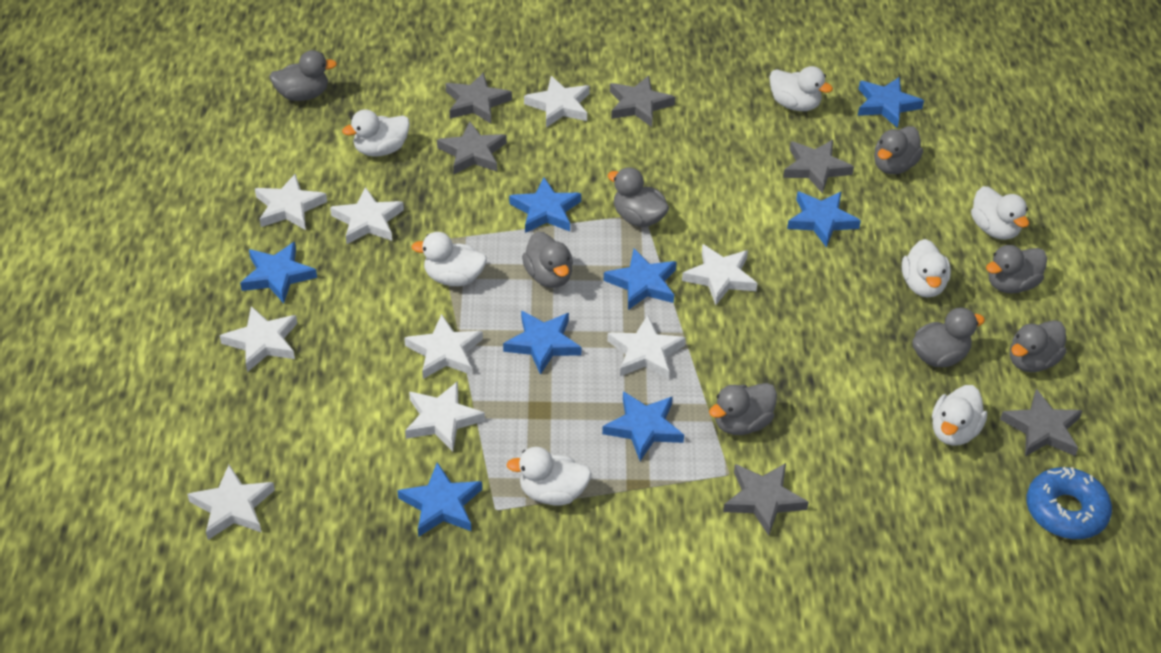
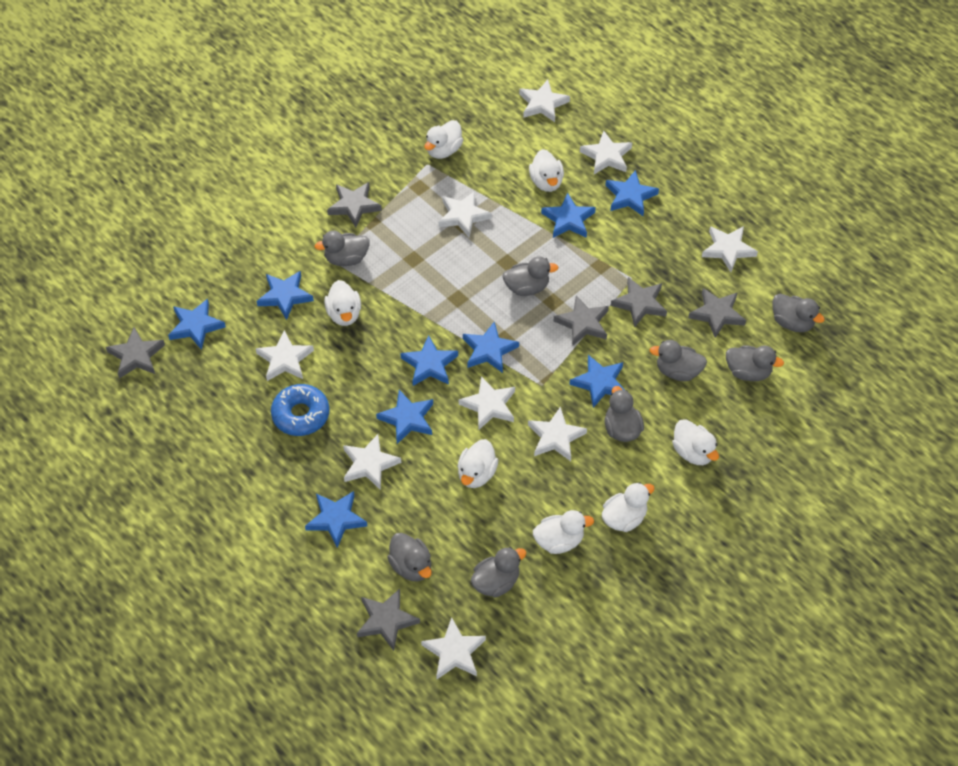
blue star: [240,242,317,303] [397,462,482,537] [503,311,582,375] [509,178,581,233] [602,391,684,461] [604,249,677,310] [787,191,861,247] [858,77,924,128] = 8 -> [168,299,226,350] [257,271,314,320] [305,491,367,548] [376,390,433,444] [400,335,458,386] [463,321,519,373] [541,193,596,238] [569,355,625,408] [605,170,659,216] = 9

